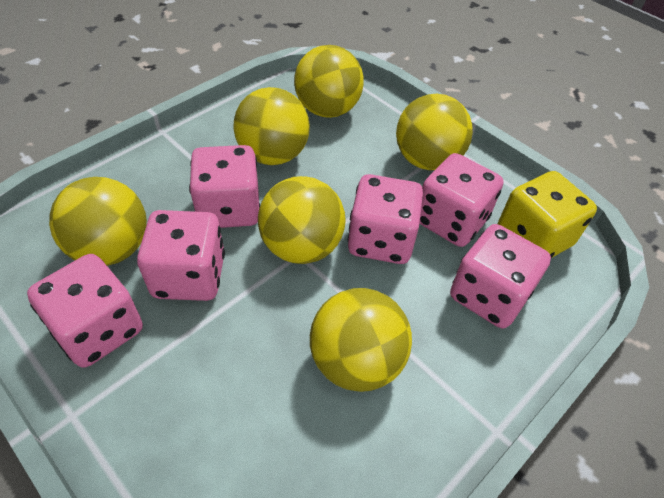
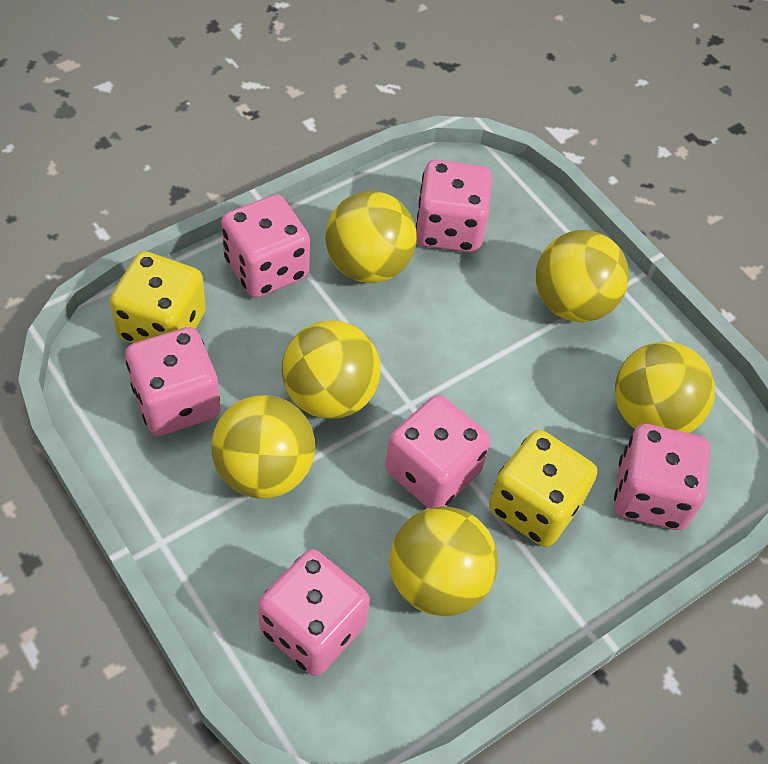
yellow dice: [498,171,597,258] = 1 -> [110,251,206,344] [489,430,597,547] = 2

